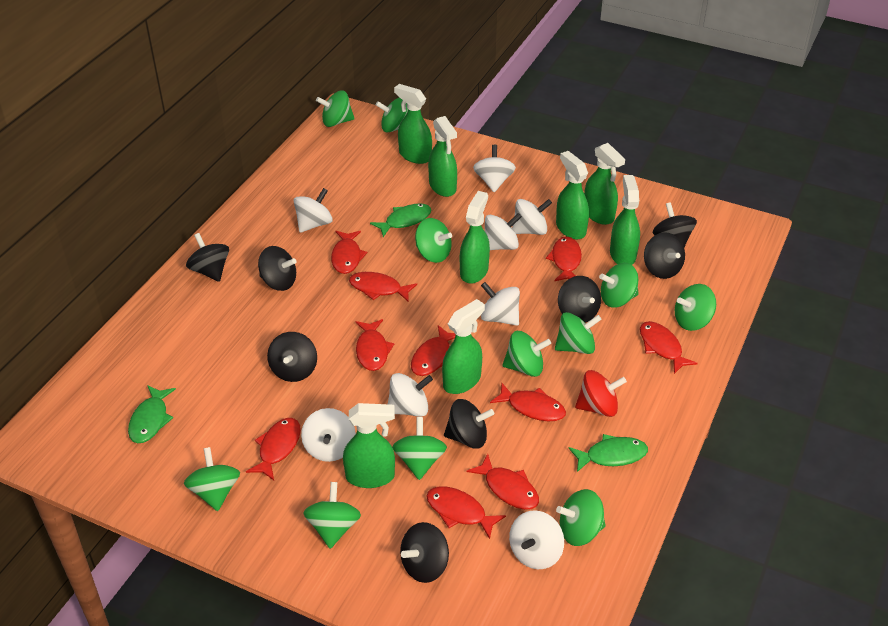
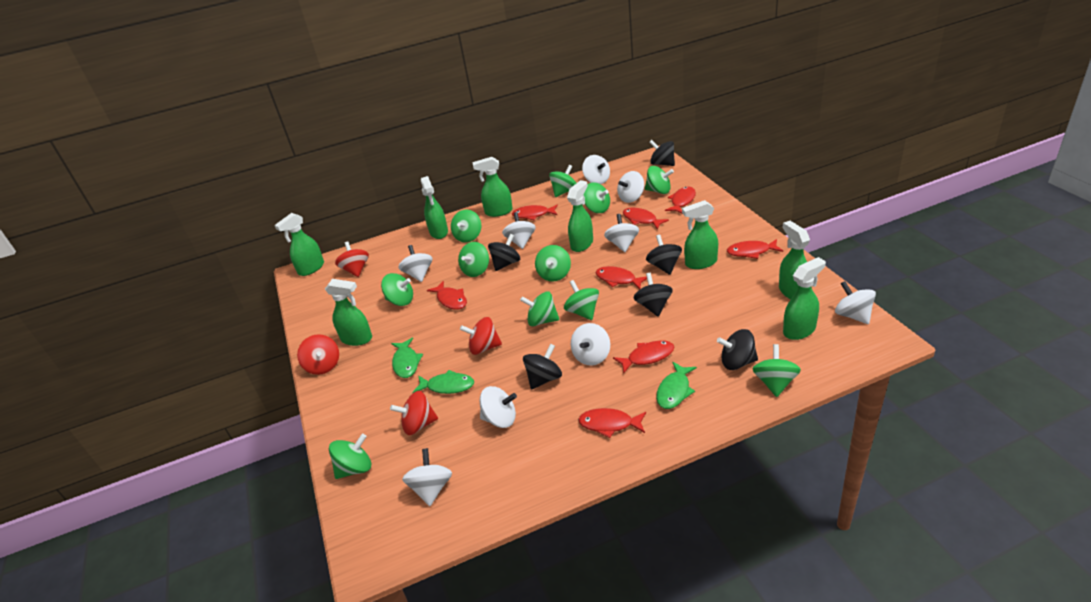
black spinning top: [186,233,229,282] [258,246,296,291] [267,332,317,382] [400,522,449,583] [444,399,494,449] [558,276,601,323] [644,232,685,279] [653,202,697,247] = 8 -> [488,234,520,271] [523,344,562,389] [633,273,673,316] [646,235,682,275] [649,140,675,166] [717,329,758,370] = 6
red fish: [246,418,301,480] [331,231,367,274] [349,272,417,302] [355,319,394,371] [411,325,456,376] [427,486,506,539] [467,454,539,510] [490,383,566,421] [546,236,582,281] [640,321,698,374] = 10 -> [427,281,467,310] [512,205,558,220] [578,408,646,438] [596,266,647,289] [613,341,674,374] [623,208,669,230] [665,187,696,214] [727,239,783,259] = 8
red spinning top: [575,370,627,417] = 1 -> [297,334,339,375] [335,241,369,277] [390,391,438,435] [460,317,502,355] = 4
white spinning top: [294,188,333,233] [301,408,356,462] [388,373,433,417] [473,145,516,192] [481,282,520,326] [485,213,522,250] [509,510,564,569] [512,199,552,235] = 8 -> [398,245,432,282] [402,448,452,506] [480,386,517,428] [502,212,536,249] [571,323,610,366] [582,155,610,184] [604,214,639,252] [617,171,644,203] [835,281,876,324] = 9

